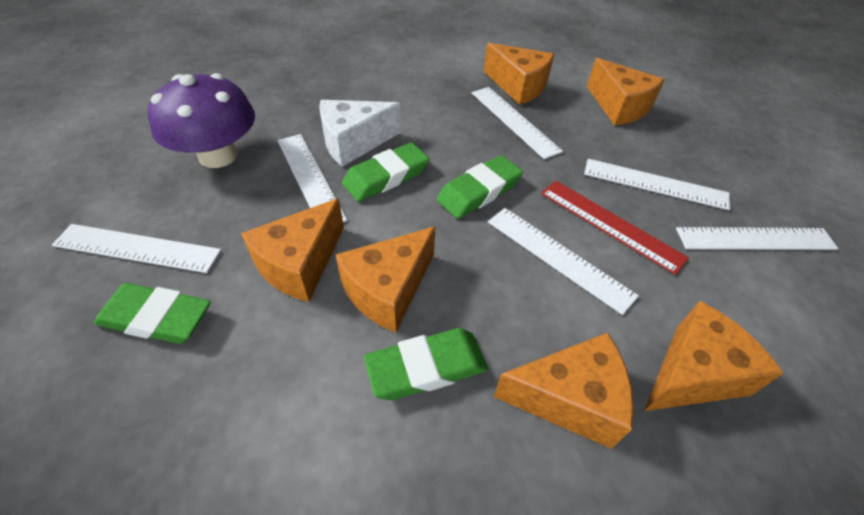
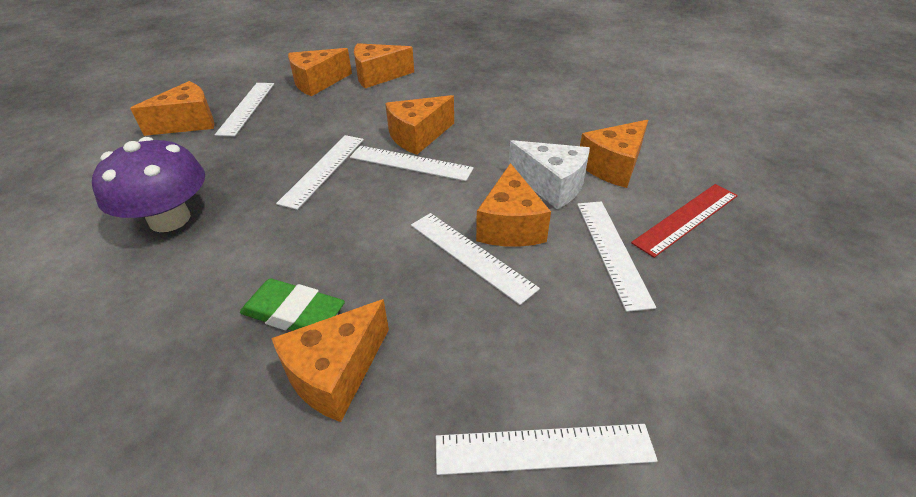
green eraser: [94,283,211,344] [342,142,429,202] [364,328,488,400] [437,155,523,219] = 4 -> [240,279,345,331] = 1
orange cheese: [241,198,344,302] [335,227,435,333] [484,43,554,105] [494,333,634,449] [587,58,665,125] [644,301,784,411] = 6 -> [130,81,215,136] [271,299,389,422] [288,48,352,96] [354,43,414,88] [385,95,454,155] [476,163,551,247] [580,120,648,188] = 7

